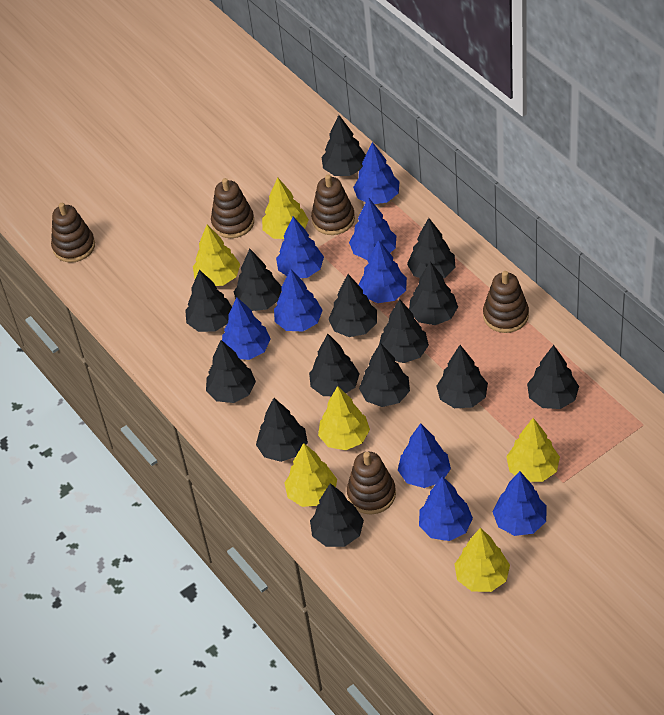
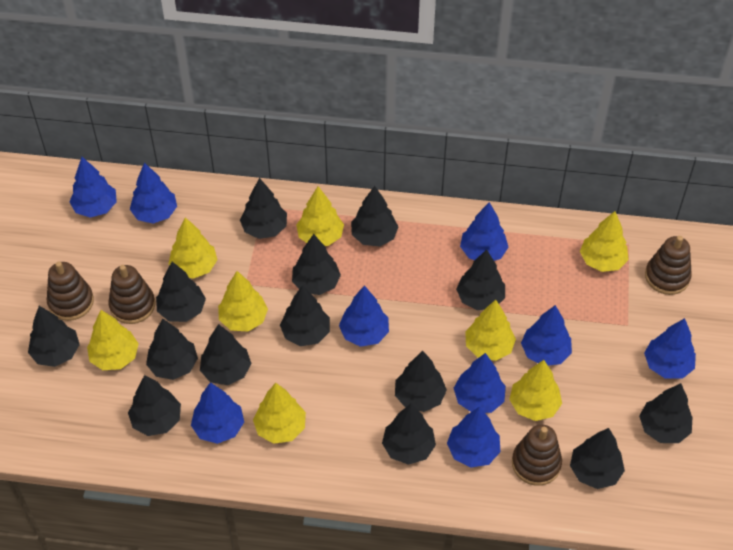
brown stacking toy: [51,203,95,263] [211,178,254,238] [311,174,355,235] [347,452,396,514] [483,271,529,333] = 5 -> [47,261,94,321] [108,265,155,324] [512,424,562,486] [645,236,692,295] = 4
yellow tree: [193,225,240,286] [262,177,309,239] [285,443,337,507] [318,386,370,450] [454,528,510,592] [506,418,560,482] = 6 -> [87,310,139,370] [169,217,217,279] [218,271,268,332] [253,383,306,444] [296,186,344,246] [465,300,516,361] [509,360,562,421] [580,211,629,272] = 8

